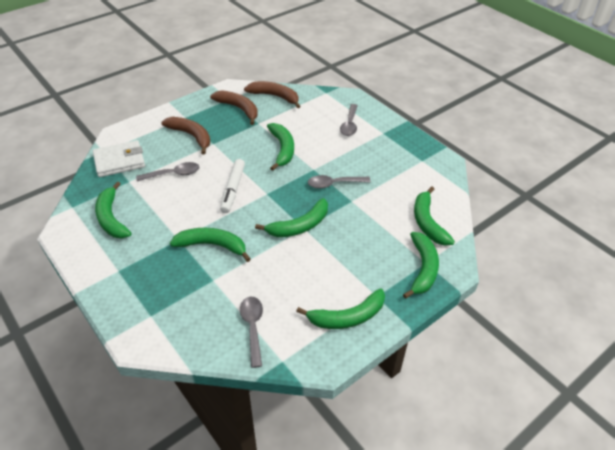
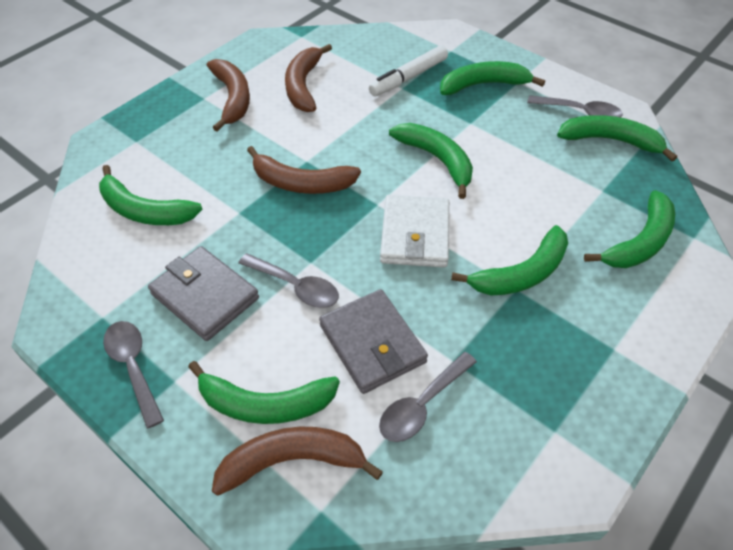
brown banana: [161,117,210,154] [210,90,258,125] [244,81,300,108] = 3 -> [207,59,250,132] [212,426,383,496] [247,146,361,194] [285,44,332,112] = 4
grey wallet: none = 0 -> [148,246,259,341] [319,289,428,394] = 2

